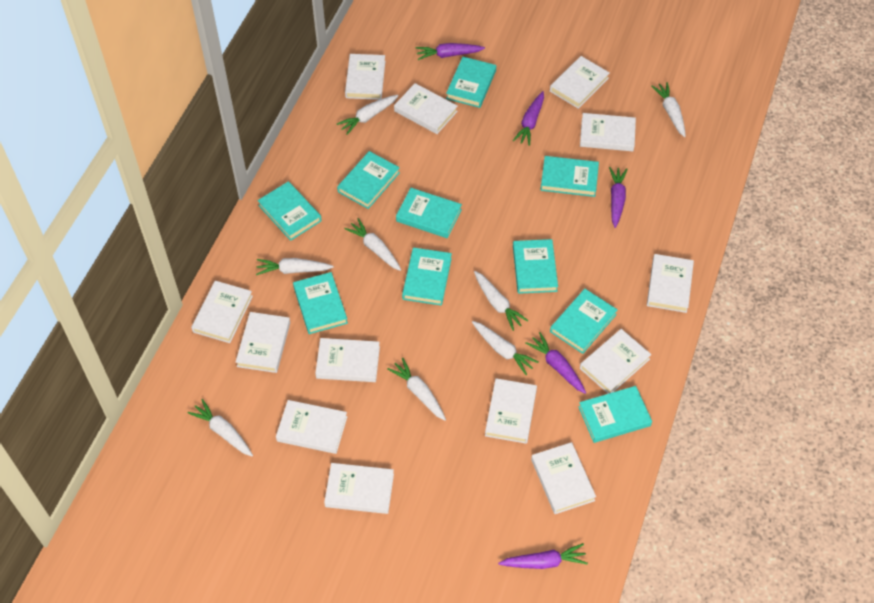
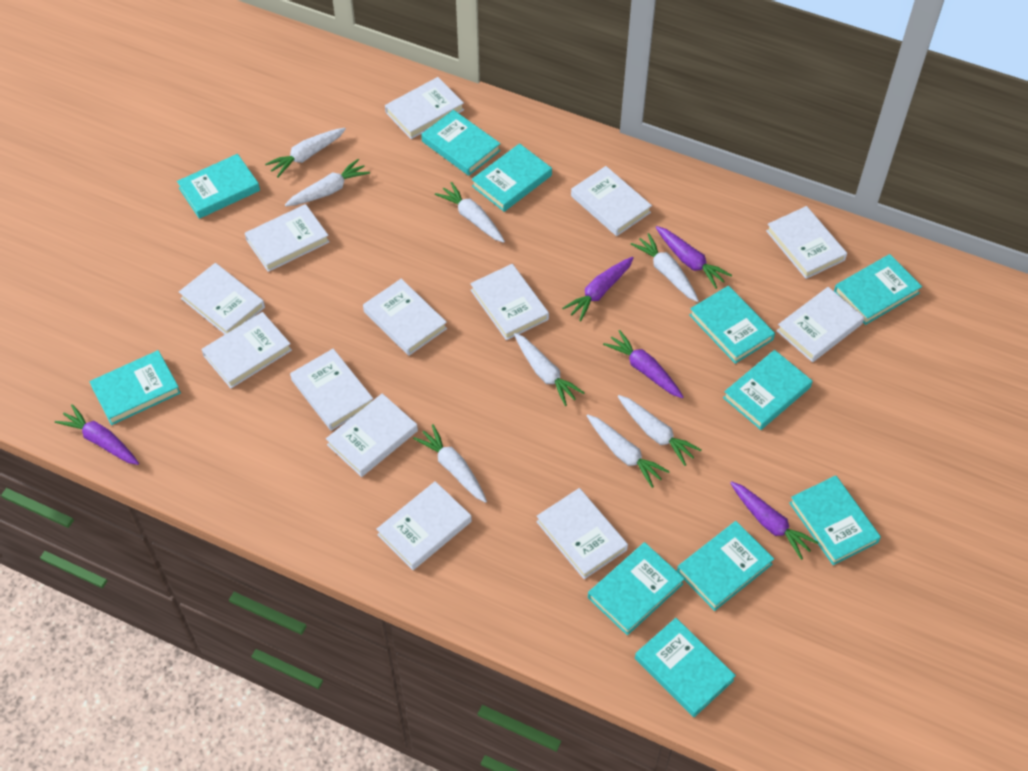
turquoise book: [257,181,322,241] [293,272,348,334] [337,151,400,209] [396,188,462,238] [402,247,452,306] [446,57,496,108] [513,239,558,294] [541,156,599,197] [550,289,618,354] [578,386,652,443] = 10 -> [89,350,181,425] [177,154,260,219] [421,110,501,176] [472,143,552,212] [588,542,685,635] [635,618,736,717] [677,521,774,611] [689,286,775,364] [723,350,813,430] [789,475,881,565] [834,254,922,325] = 11

